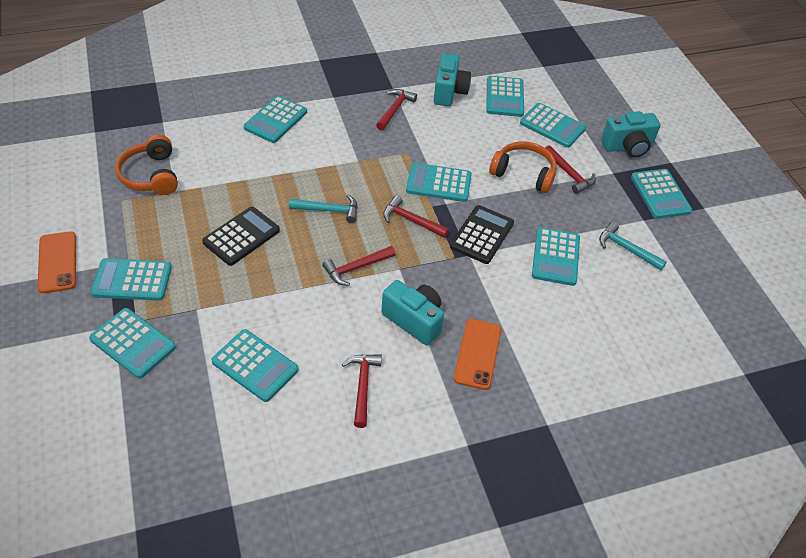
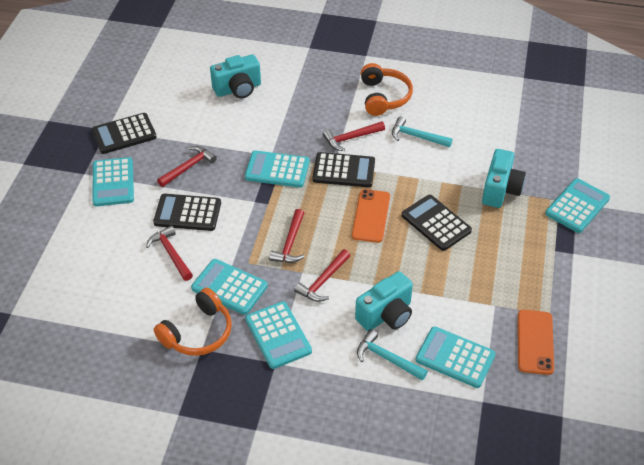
black calculator: [202,207,280,266] [450,205,514,264] = 2 -> [92,113,157,154] [153,194,221,231] [313,152,375,187] [402,195,472,251] = 4
turquoise calculator: [89,308,176,379] [91,258,172,301] [211,329,298,402] [244,95,307,143] [406,163,472,202] [486,76,524,117] [520,103,586,148] [532,227,580,286] [631,169,692,219] = 9 -> [92,157,134,206] [191,259,268,315] [245,150,310,188] [245,301,312,369] [415,326,496,388] [545,178,610,233] = 6

